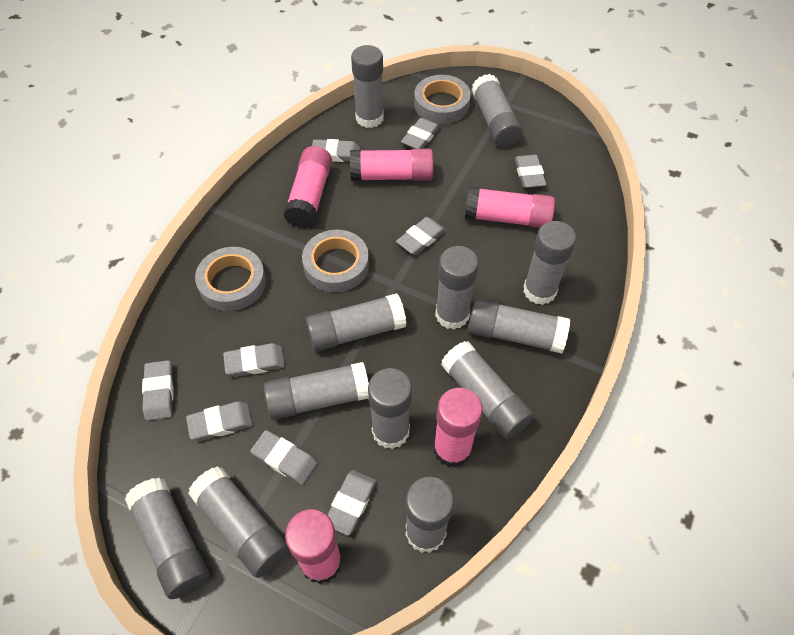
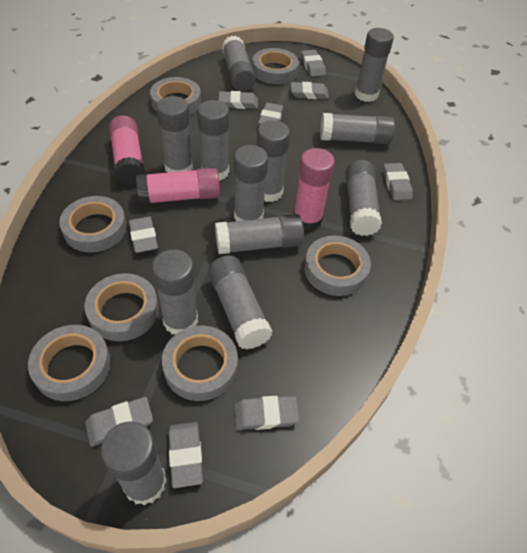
grey tape: [195,247,266,311] [302,230,369,292] [414,75,471,124] = 3 -> [28,325,111,401] [59,196,127,253] [84,273,159,341] [150,77,201,115] [162,325,238,401] [252,48,299,84] [304,236,371,296] = 7
pink glue stick: [283,146,332,228] [285,509,342,584] [350,149,433,181] [434,388,483,468] [465,187,555,228] = 5 -> [109,115,145,186] [136,167,220,205] [293,148,335,231] = 3

